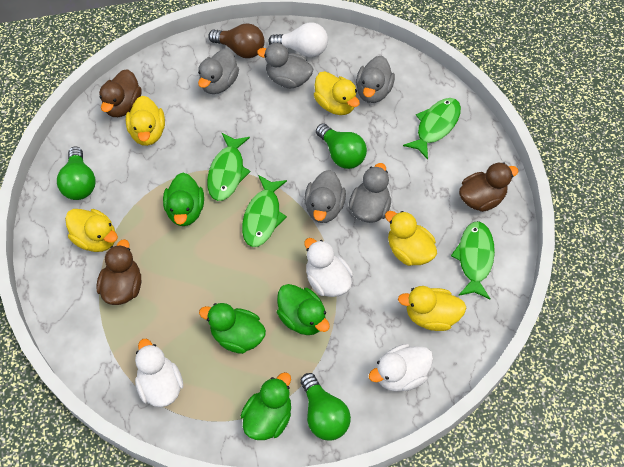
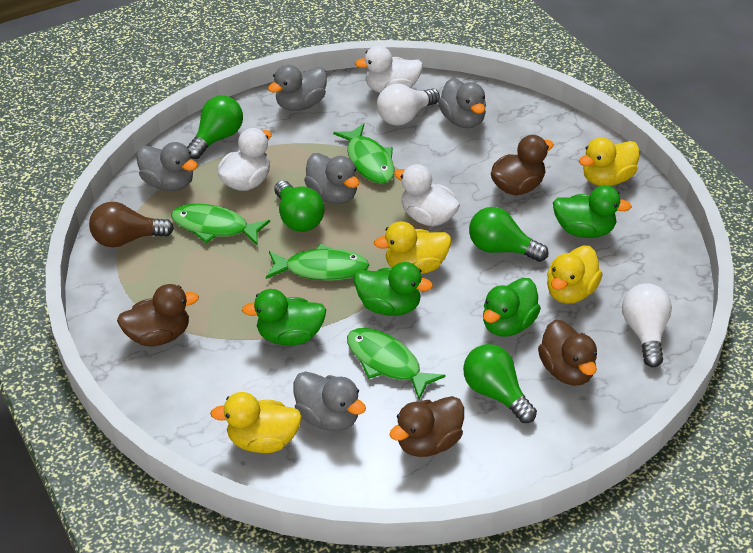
brown duck: [97,239,141,305] [99,69,142,117] [459,163,519,212] = 3 -> [117,284,199,346] [389,396,464,457] [491,135,554,195] [538,320,597,386] = 4
green light bulb: [57,146,96,200] [300,373,351,440] [316,123,367,169] = 3 -> [187,95,243,159] [274,180,325,232] [463,344,537,423] [469,207,548,262] = 4
white light bulb: [268,23,328,57] = 1 -> [377,84,440,126] [622,283,672,367] = 2
yellow duck: [65,209,118,252] [126,96,165,146] [314,71,360,115] [385,211,437,266] [398,286,466,331] = 5 -> [210,392,302,453] [374,221,451,274] [547,246,603,304] [579,137,640,186] = 4

